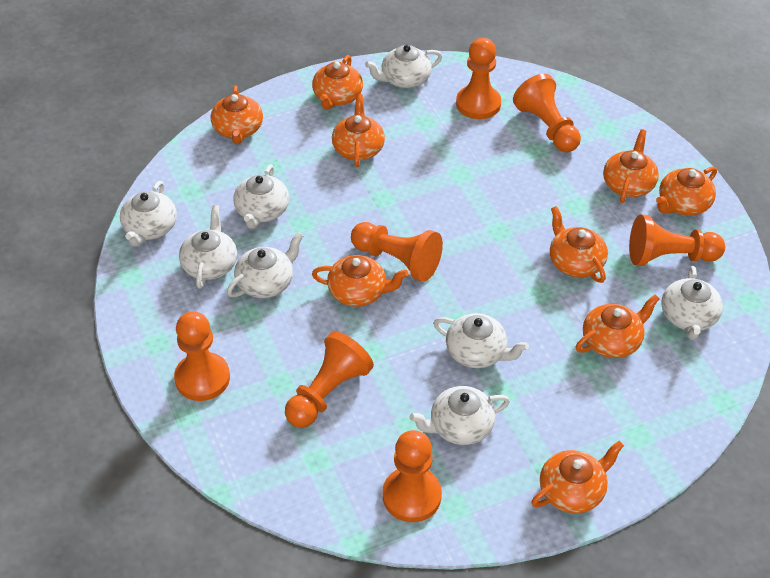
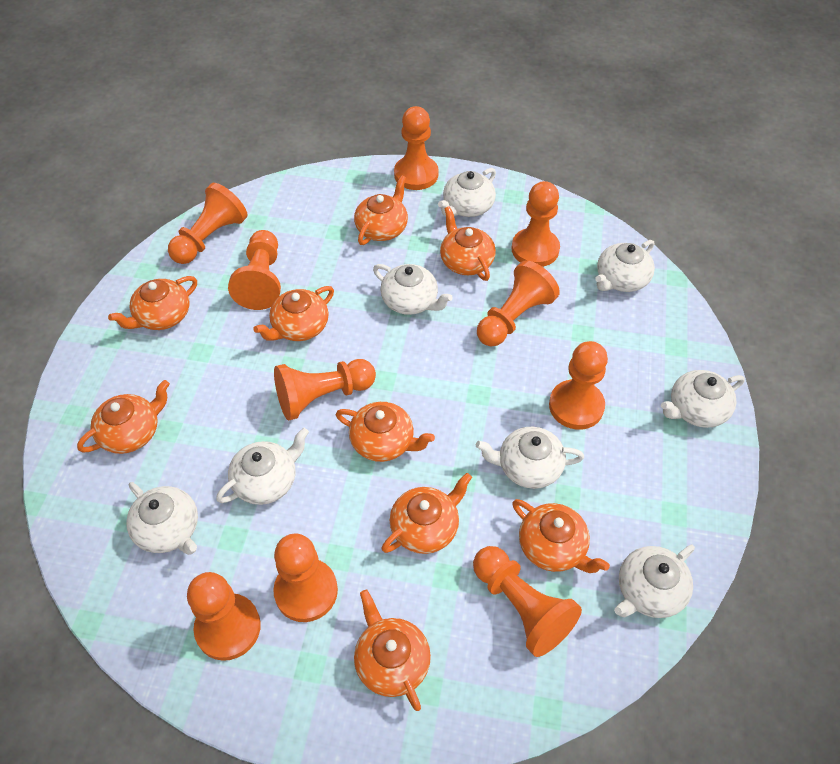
orange pawn: [174,311,230,401] [285,331,374,428] [351,222,443,282] [383,430,442,522] [456,38,501,119] [513,74,581,152] [629,214,725,266] = 7 -> [168,183,248,264] [187,572,261,661] [228,230,281,310] [273,533,338,622] [274,359,376,420] [394,106,439,190] [473,546,582,657] [477,261,560,346] [512,181,560,267] [549,341,608,430] = 10

